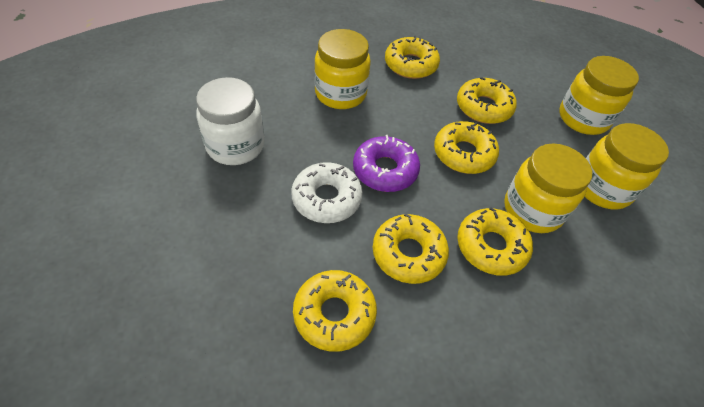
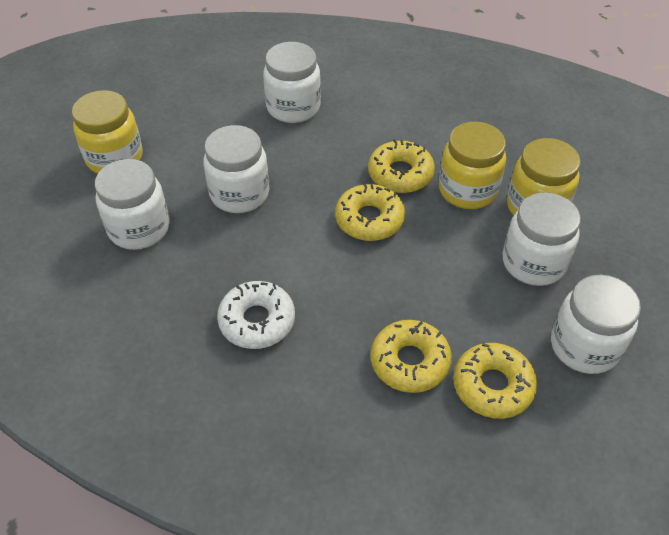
purple donut: [353,135,420,192] = 1 -> none = 0
white jar: [196,77,265,165] = 1 -> [95,159,170,250] [203,125,269,213] [263,42,321,123] [503,193,581,286] [551,275,641,374] = 5
yellow donut: [293,270,377,352] [373,213,449,284] [385,36,440,79] [434,121,499,174] [457,77,517,124] [457,207,533,276] = 6 -> [335,183,405,241] [368,139,435,193] [371,320,452,393] [453,343,537,419] = 4
yellow jar: [314,29,371,109] [504,144,592,233] [559,56,639,135] [584,123,669,210] = 4 -> [72,90,143,174] [439,122,506,209] [507,138,581,216] = 3

